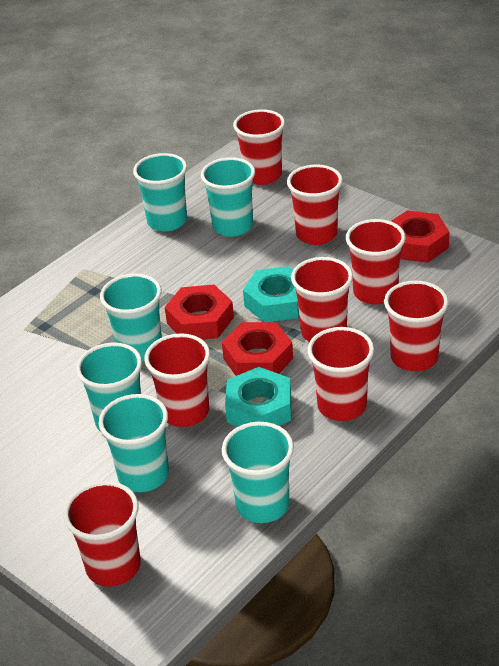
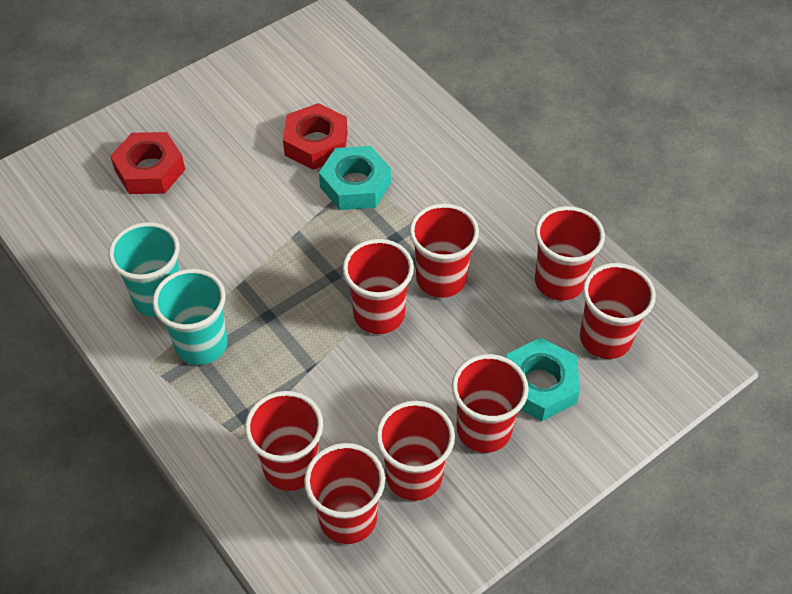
red nut: [165,285,234,340] [222,322,293,376] [391,210,449,263] = 3 -> [110,132,185,194] [283,103,347,170] = 2
turquoise cup: [76,343,142,432] [99,394,169,492] [100,273,162,361] [133,153,187,231] [201,157,255,237] [222,422,294,523] = 6 -> [109,222,180,317] [152,269,228,365] = 2

